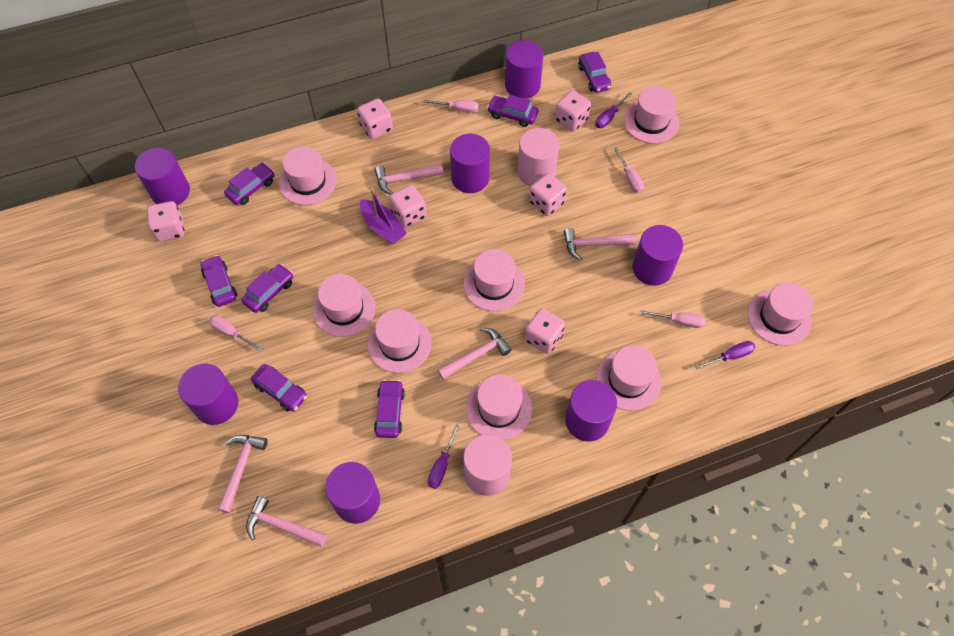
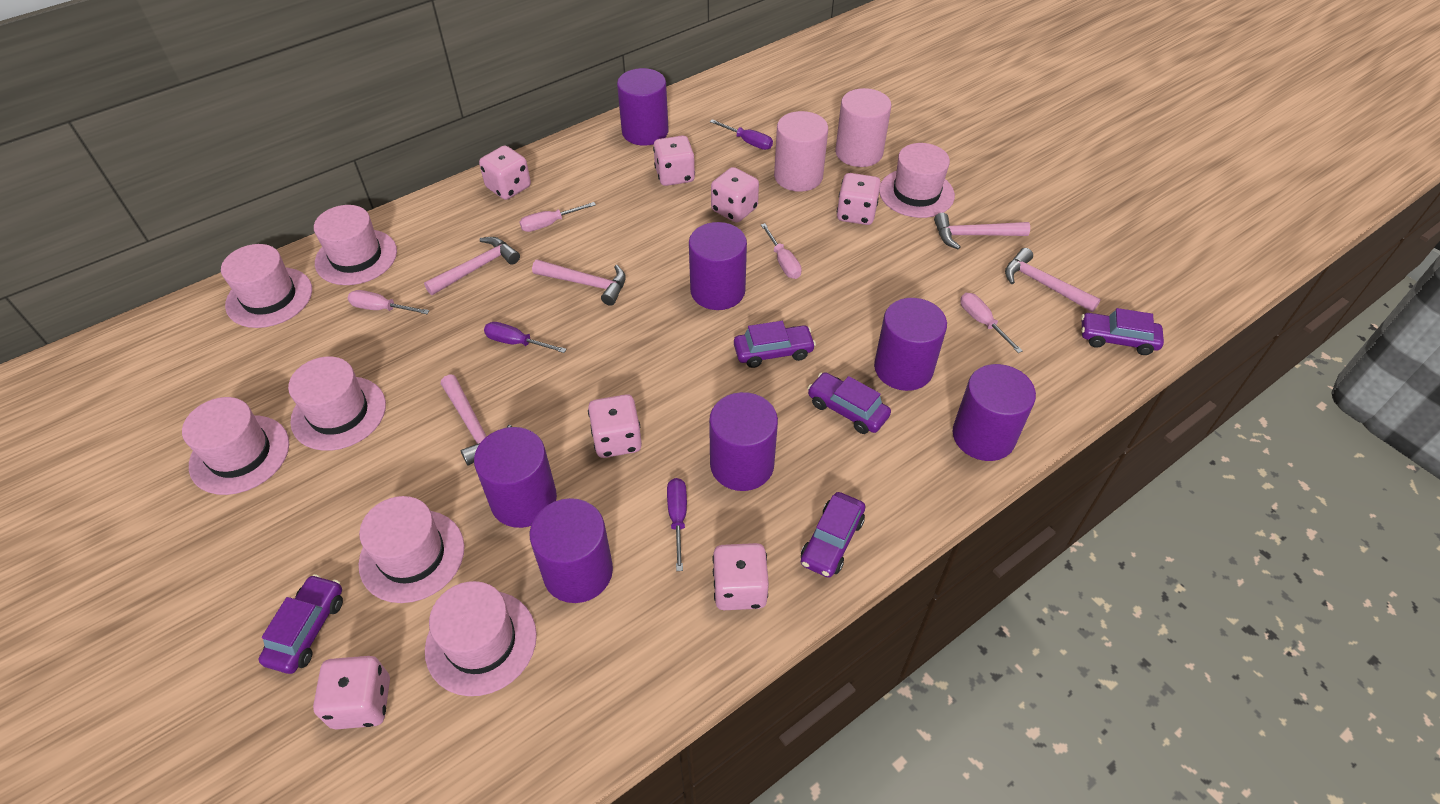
pink dice: [147,201,184,242] [357,98,393,139] [389,185,427,228] [525,308,565,354] [529,173,567,216] [555,90,591,132] = 6 -> [313,656,390,729] [479,146,531,200] [588,394,642,458] [653,135,695,186] [711,167,759,223] [712,543,769,610] [837,173,881,225] = 7
pink hat: [279,146,337,205] [313,274,375,337] [368,309,432,373] [463,249,525,311] [466,375,532,440] [596,346,661,411] [624,86,679,143] [748,282,813,346] = 8 -> [182,397,289,495] [221,244,312,328] [288,356,386,451] [314,205,397,285] [358,496,465,603] [425,581,537,696] [879,143,955,218] = 7
purple boat: [360,188,407,245] = 1 -> none = 0
purple car: [201,255,237,307] [224,163,274,205] [241,264,293,313] [251,364,307,412] [374,379,405,438] [487,95,538,127] [578,52,611,93] = 7 -> [259,574,343,674] [734,321,816,368] [801,492,865,578] [807,372,891,434] [1081,308,1164,355] = 5

